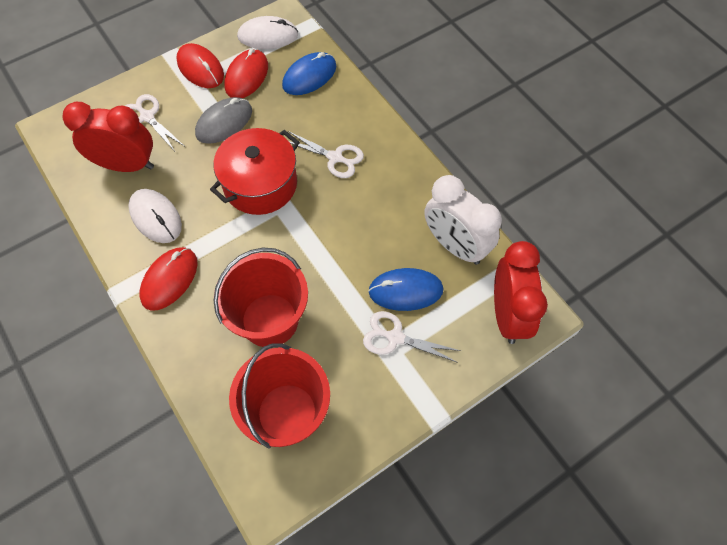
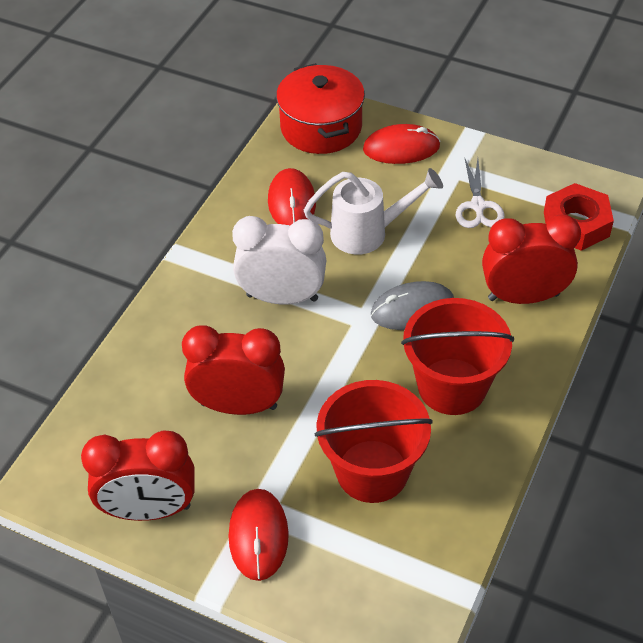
blue mouse: [282,52,336,95] [368,268,443,311] = 2 -> none = 0
red clock: [63,102,154,172] [494,241,548,344] = 2 -> [81,430,195,521] [182,325,285,415] [482,214,581,304] = 3
red nut: none = 0 -> [544,183,614,251] = 1
white mouse: [128,189,182,243] [237,16,298,49] = 2 -> none = 0
white scissors: [125,94,184,150] [288,131,364,178] [363,311,461,363] = 3 -> [456,159,505,228] = 1
white watering can: none = 0 -> [304,168,443,255] = 1

